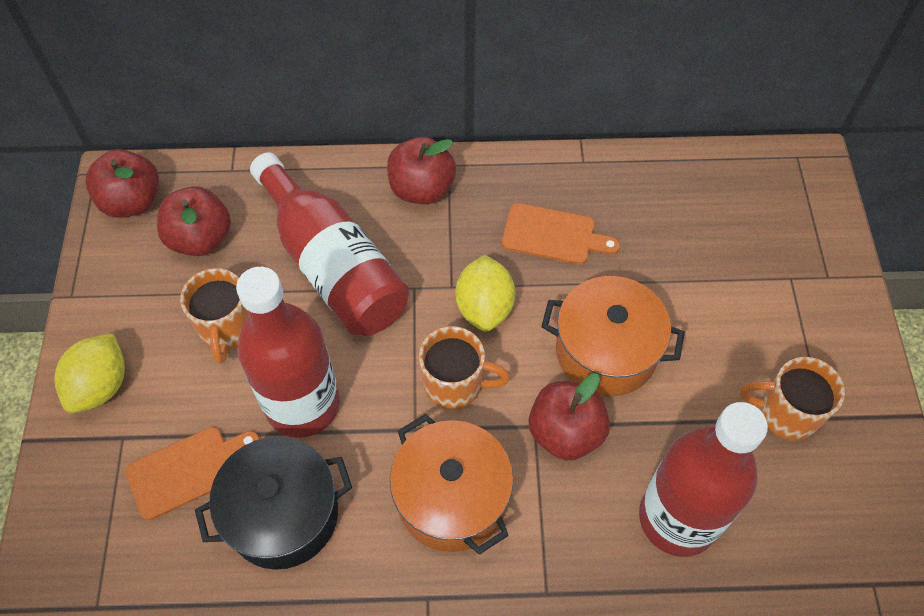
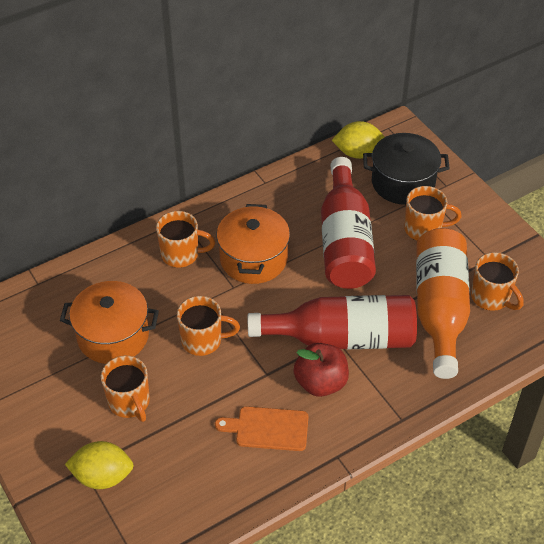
orange bottle: none = 0 -> [416,228,470,379] = 1
orange cutting board: [126,427,260,520] [502,203,620,264] = 2 -> [215,406,308,451] = 1
orange mug: [180,268,249,364] [419,326,510,409] [740,357,845,440] = 3 -> [101,356,150,422] [156,211,215,268] [177,296,240,356] [404,186,462,241] [471,252,524,311] = 5
red apple: [85,149,159,218] [157,186,231,256] [387,137,456,205] [529,374,610,461] = 4 -> [294,343,349,397] = 1
red bottle: [236,267,340,438] [250,152,409,336] [639,402,768,557] = 3 -> [248,295,417,349] [321,157,376,289] = 2

